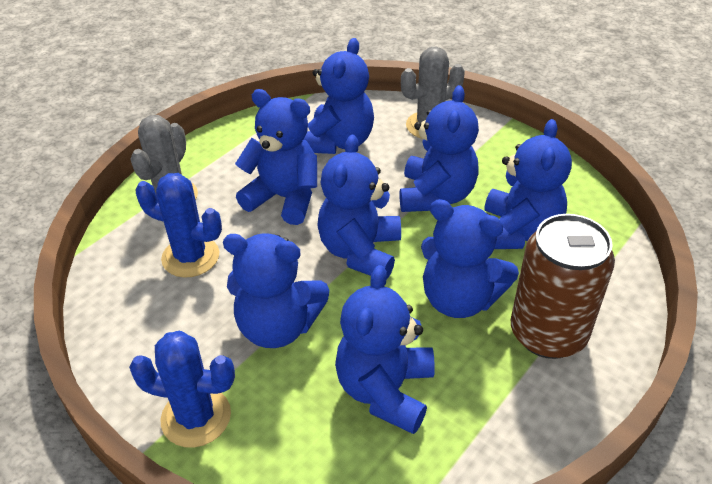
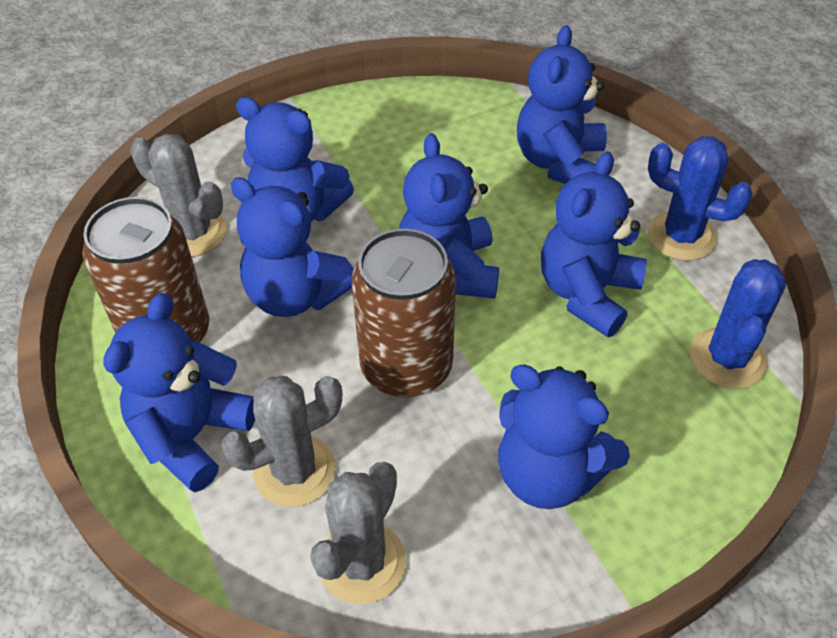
blue teddy bear: [223,233,329,348] [235,89,317,225] [304,38,374,154] [317,135,401,280] [335,265,435,434] [400,85,479,212] [421,199,519,318] [484,119,572,249] = 8 -> [103,293,255,492] [231,177,354,317] [236,97,354,222] [399,133,499,298] [498,364,630,509] [517,25,607,184] [541,151,647,337] = 7
brown can: [511,214,615,359] = 1 -> [82,197,209,343] [352,229,456,397] = 2
grey cactus: [130,115,198,200] [401,47,465,138] = 2 -> [130,134,227,257] [221,376,342,507] [310,462,406,604] = 3

